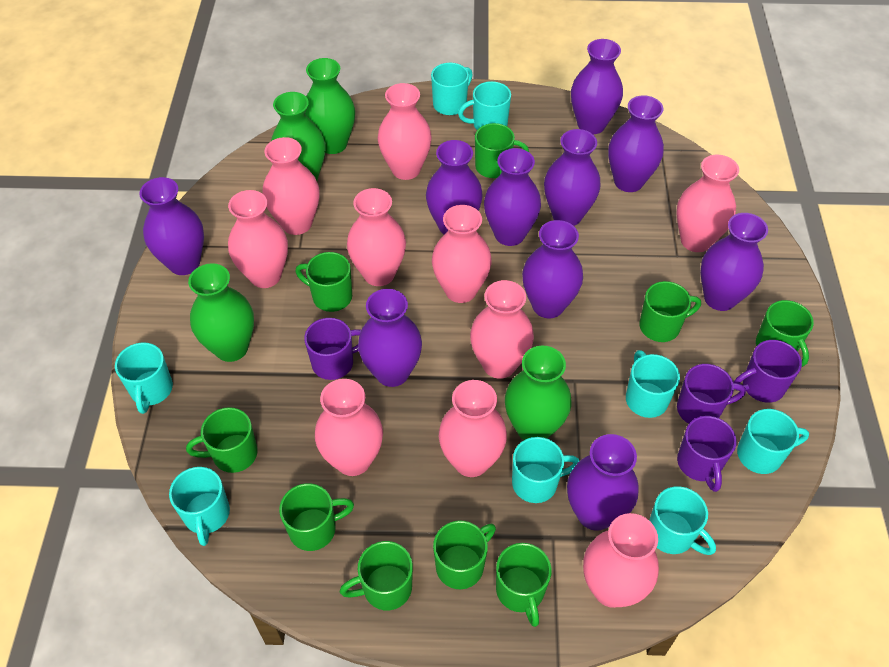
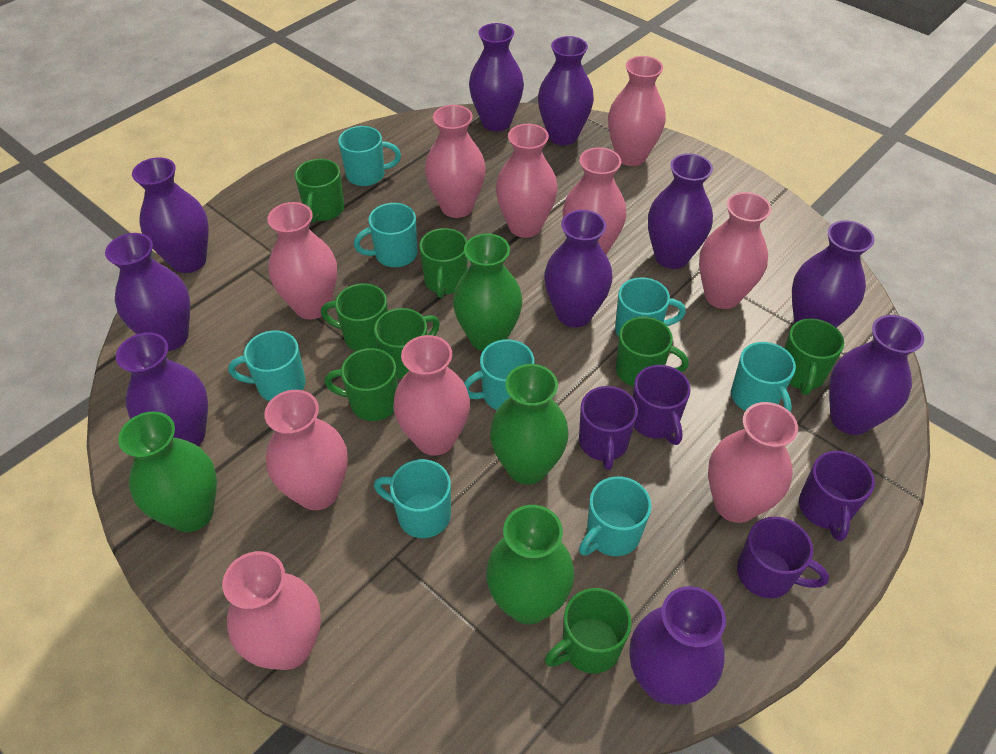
green mug: [186,407,257,473] [279,483,354,551] [295,252,352,312] [339,541,413,610] [433,521,496,589] [475,123,529,178] [496,543,552,627] [639,281,701,342] [756,300,814,367] = 9 -> [295,159,344,223] [321,283,388,351] [324,348,398,421] [374,308,440,379] [419,228,468,298] [545,588,632,673] [616,317,689,387] [784,318,844,395] = 8

